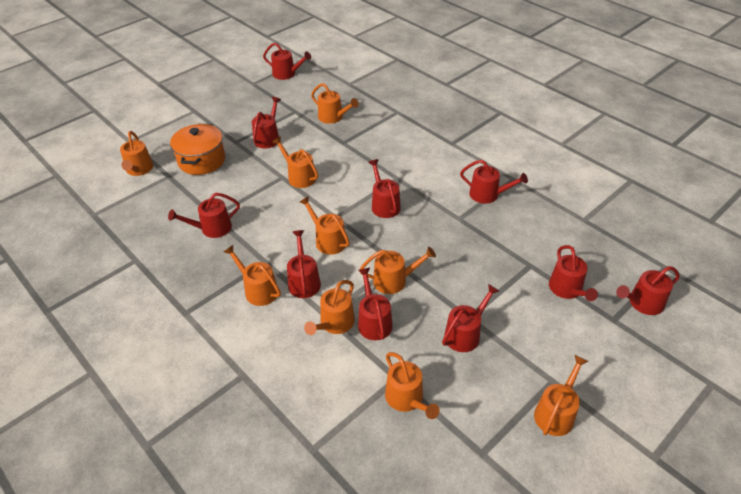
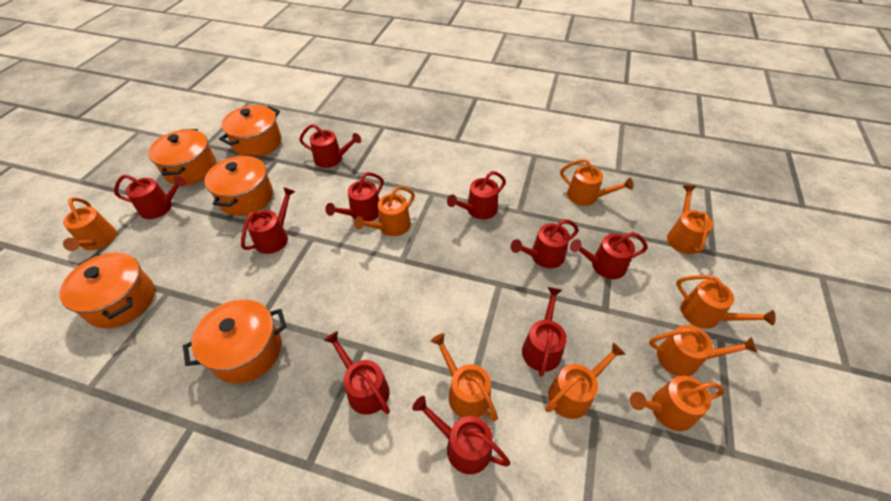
orange pot: [170,124,225,175] = 1 -> [59,252,155,328] [148,129,217,186] [183,299,287,383] [205,154,273,216] [219,105,281,157] = 5

